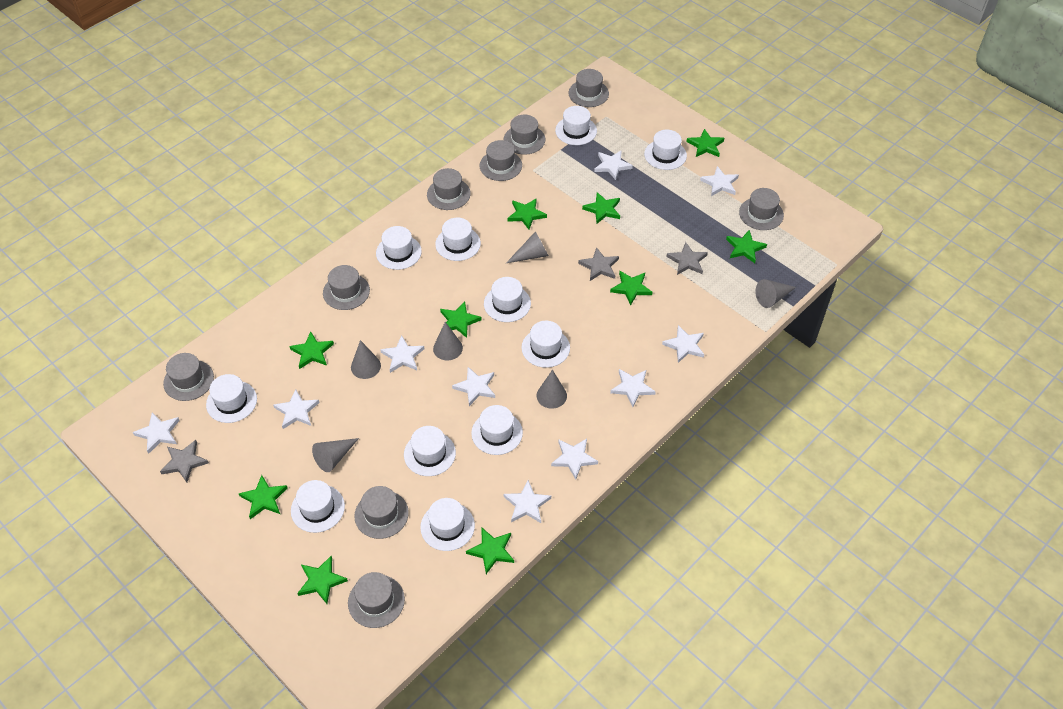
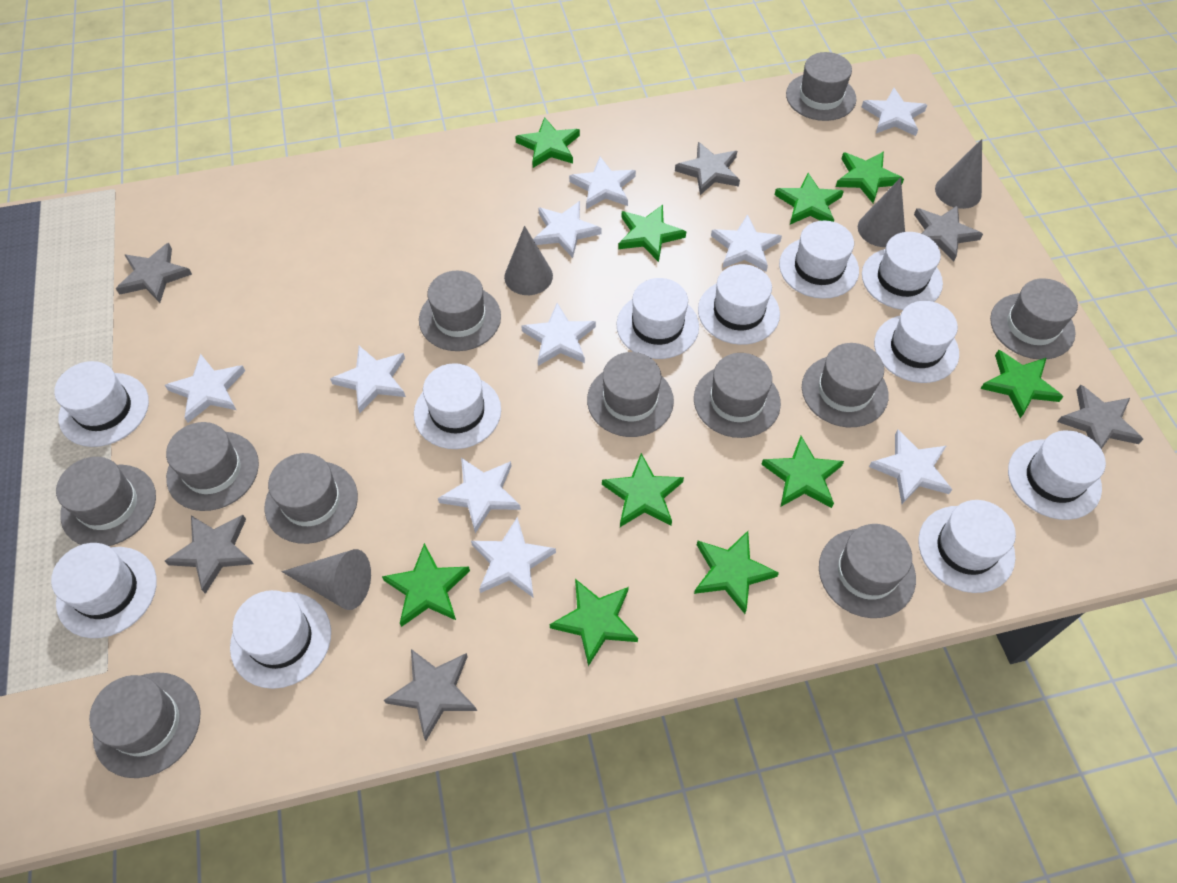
grey cone: [312,438,359,472] [351,340,381,379] [433,322,463,361] [506,231,549,263] [537,370,567,409] [755,279,796,308] = 6 -> [282,549,371,610] [504,226,553,295] [858,177,905,247] [935,139,982,209] = 4
grey hat: [163,353,214,401] [323,265,370,310] [348,572,405,628] [354,486,409,539] [427,168,471,210] [480,140,522,181] [504,115,545,155] [569,69,609,107] [739,188,784,230] = 9 -> [56,457,156,546] [89,672,201,778] [166,422,259,511] [265,453,358,544] [419,271,501,351] [587,352,674,437] [694,353,781,438] [786,52,856,121] [802,343,889,427] [819,524,916,618] [990,278,1078,360] = 11
grey star: [160,440,209,482] [578,247,619,281] [666,242,708,275] = 3 -> [116,243,192,303] [165,515,254,594] [384,649,477,741] [675,142,740,195] [914,205,983,262] [1057,385,1143,449] = 6

